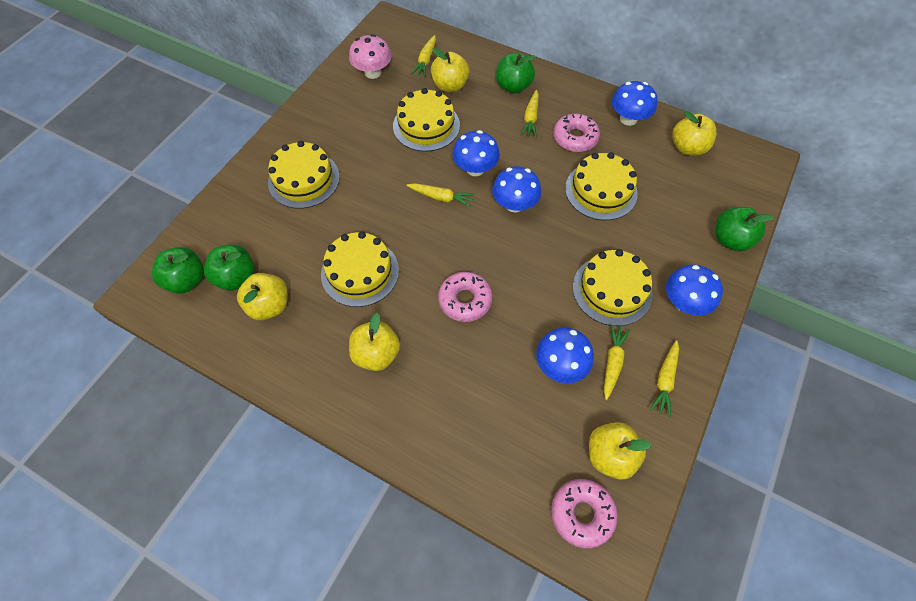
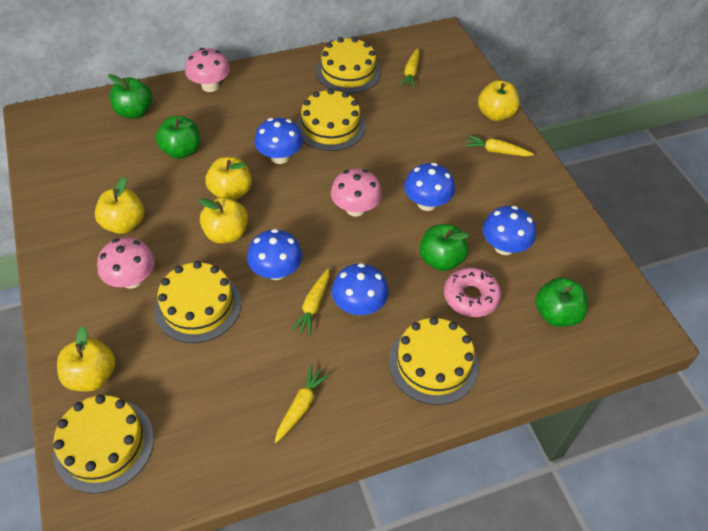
pink donut: [438,272,493,322] [551,479,618,548] [553,114,600,152] = 3 -> [444,267,501,317] = 1
pink mushroom: [349,34,391,79] = 1 -> [97,237,155,289] [185,48,230,92] [331,168,382,217] = 3
yellow carrot: [406,183,475,207] [411,35,436,77] [521,90,539,137] [604,324,630,400] [650,340,679,417] = 5 -> [275,365,330,443] [291,269,329,336] [400,48,420,88] [465,135,534,156] = 4

